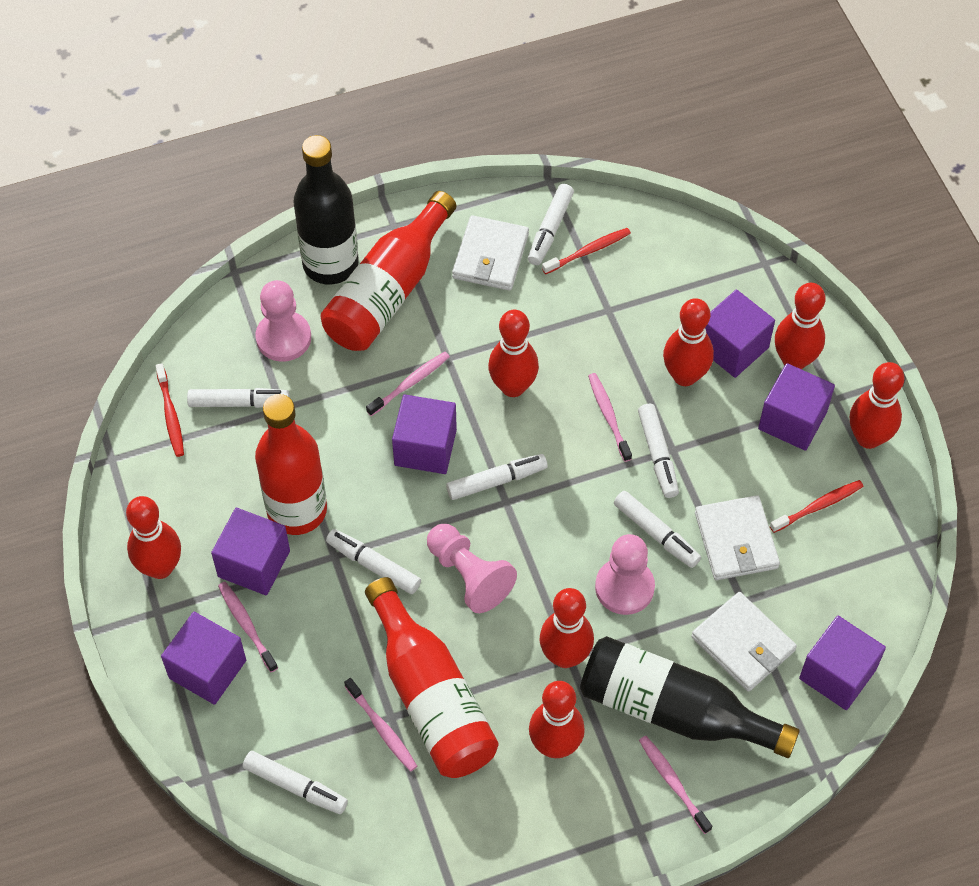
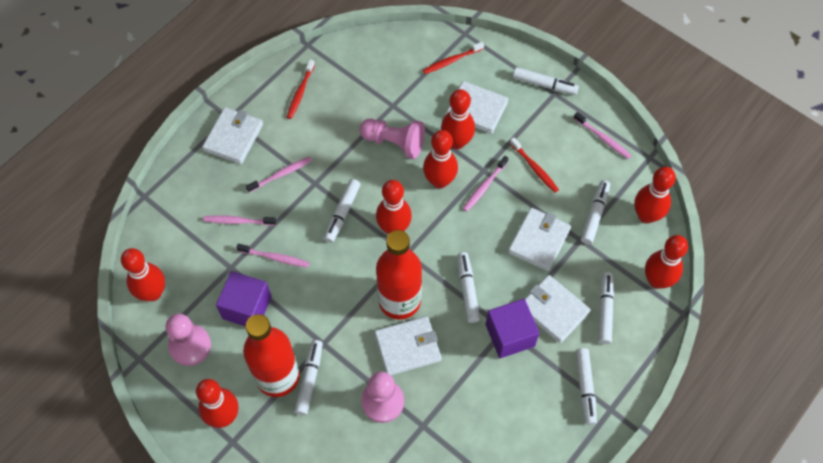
black bottle: [293,135,359,284] [580,636,800,758] = 2 -> none = 0
purple cube: [161,612,246,705] [211,508,290,595] [392,395,457,474] [705,290,775,378] [758,363,835,451] [799,616,886,710] = 6 -> [216,271,272,326] [486,299,540,358] = 2
red bottle: [255,394,327,535] [321,191,456,351] [365,577,499,778] = 3 -> [243,314,300,397] [376,230,422,320] = 2
white wallet: [452,215,529,291] [691,592,797,692] [695,495,780,580] = 3 -> [202,107,263,164] [374,316,442,375] [446,81,508,134] [508,208,571,271] [525,275,591,343] = 5

